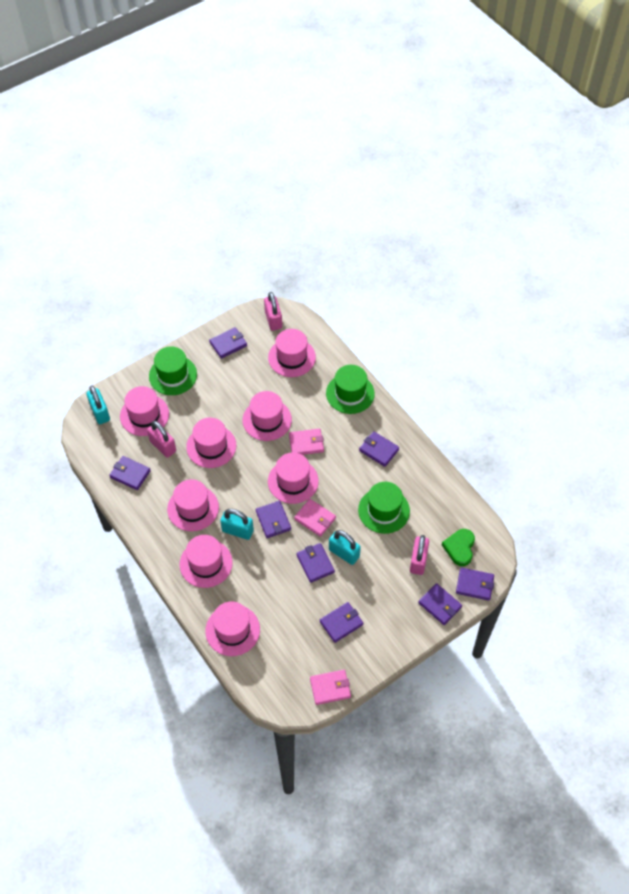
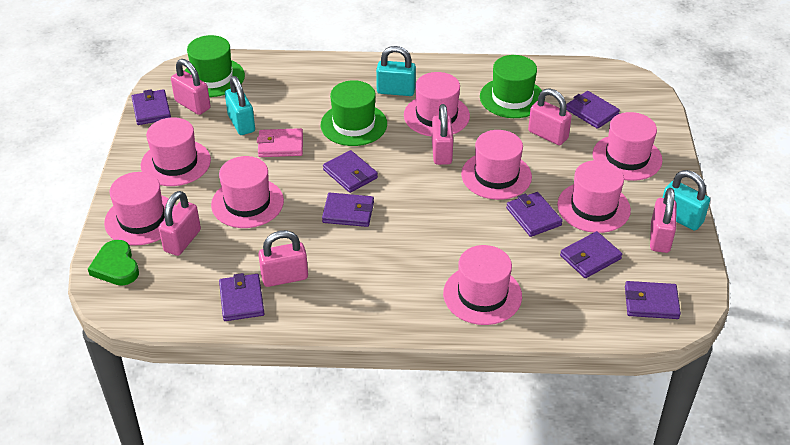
pink padlock: [147,421,176,458] [264,292,282,331] [410,535,429,575] = 3 -> [159,191,201,256] [171,59,211,115] [258,230,308,287] [432,104,453,165] [528,88,572,145] [650,188,677,253] = 6
pink wallet: [289,429,324,455] [294,499,336,537] [310,670,351,705] = 3 -> [257,128,303,157] = 1

